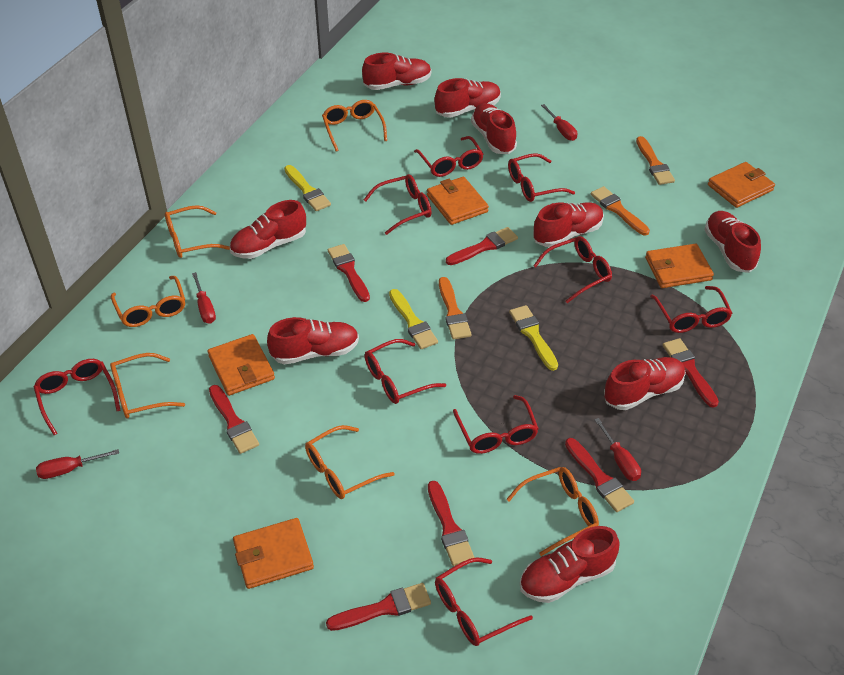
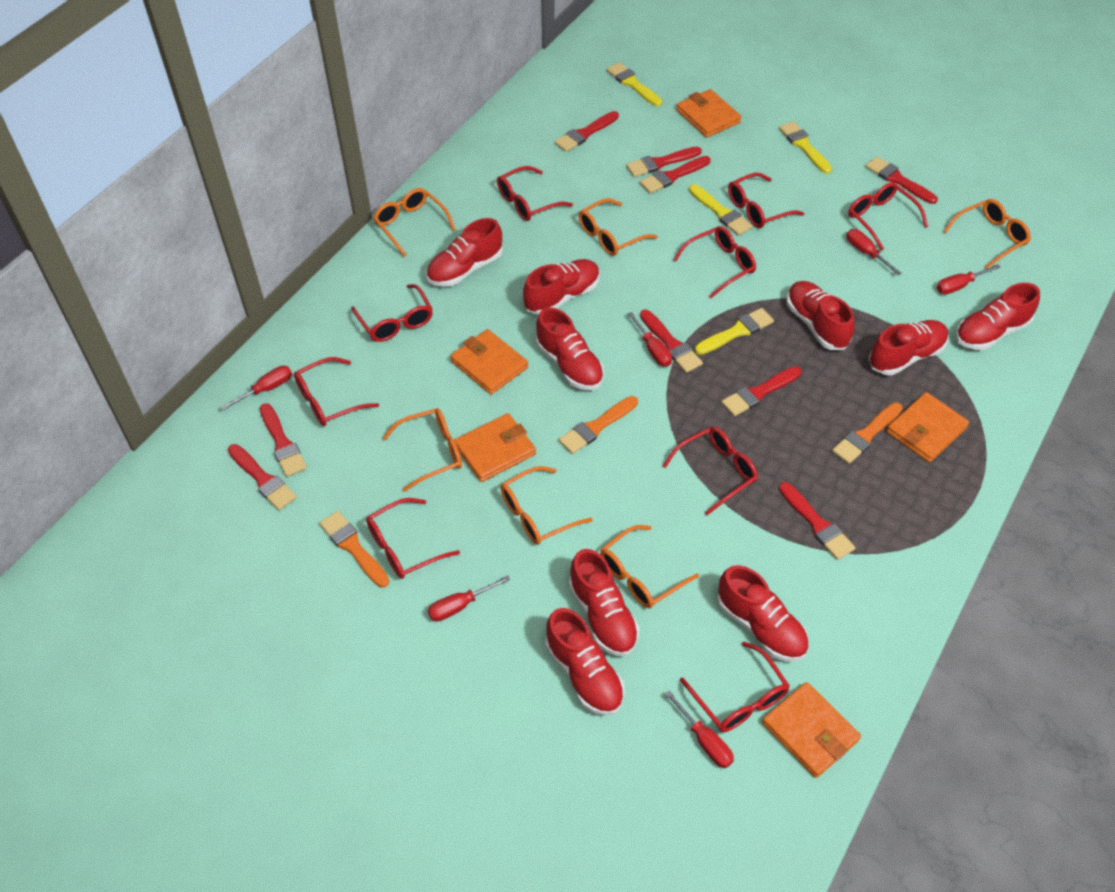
red brush: [209,385,259,454] [326,583,431,631] [328,244,370,302] [428,481,475,566] [446,227,518,265] [565,438,634,512] [663,338,719,408] = 7 -> [228,444,297,510] [260,403,307,477] [554,111,619,152] [626,147,702,177] [640,156,711,193] [640,310,703,373] [721,366,802,416] [779,482,855,560] [865,157,938,204] = 9
red screwdriver: [36,449,119,479] [192,272,216,324] [541,104,577,141] [594,418,641,481] = 4 -> [221,366,292,410] [428,575,510,621] [628,312,672,367] [665,691,734,768] [846,229,901,275] [937,264,1001,294] = 6
yellow brush: [284,165,331,211] [389,289,438,349] [509,305,558,371] = 3 -> [606,62,662,106] [689,184,753,236] [695,308,774,355] [779,121,832,174] = 4

